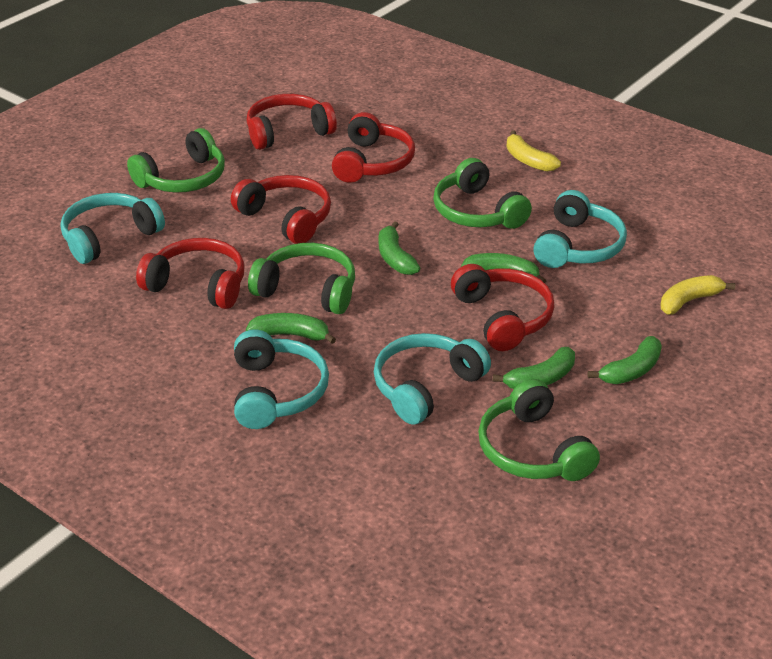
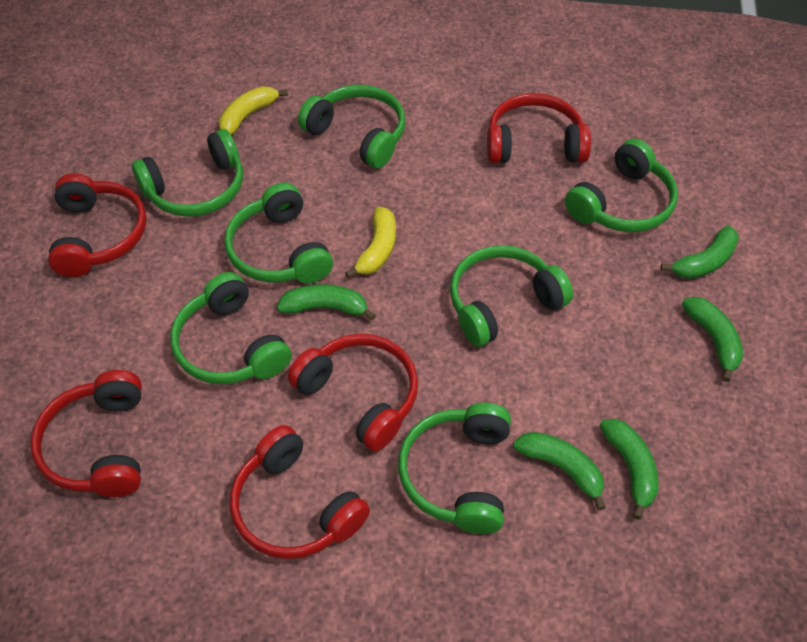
green headphones: [127,128,225,192] [248,243,355,314] [433,158,532,229] [478,379,600,481] = 4 -> [132,129,243,217] [170,272,292,384] [224,183,333,283] [298,85,405,169] [398,403,511,534] [450,245,573,347] [565,139,678,232] = 7
turquoise headphones: [61,193,165,264] [234,329,329,429] [374,333,491,425] [533,190,627,268] = 4 -> none = 0

